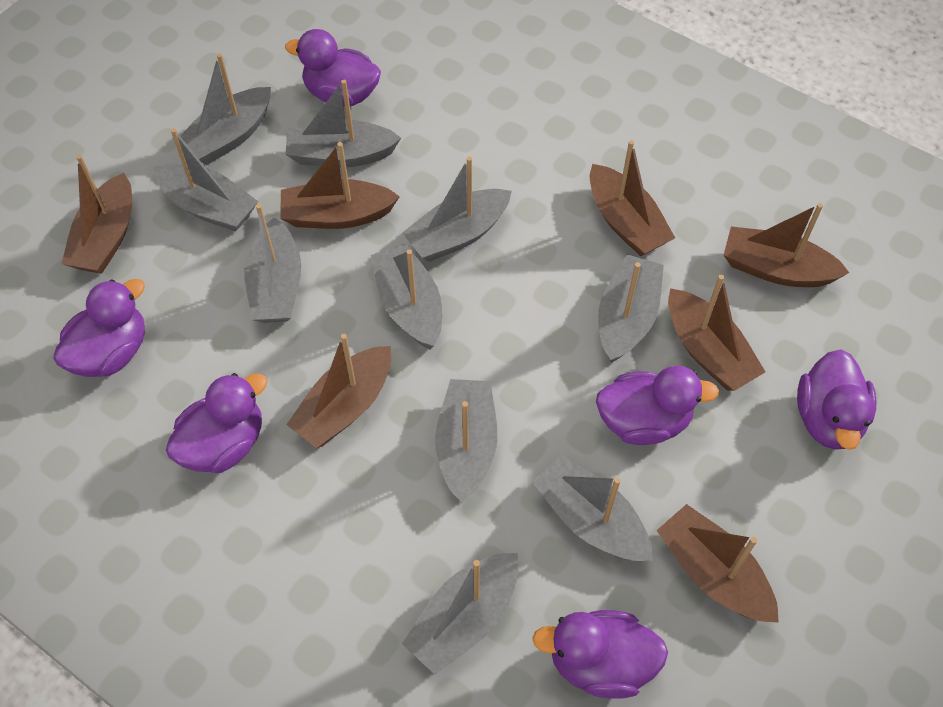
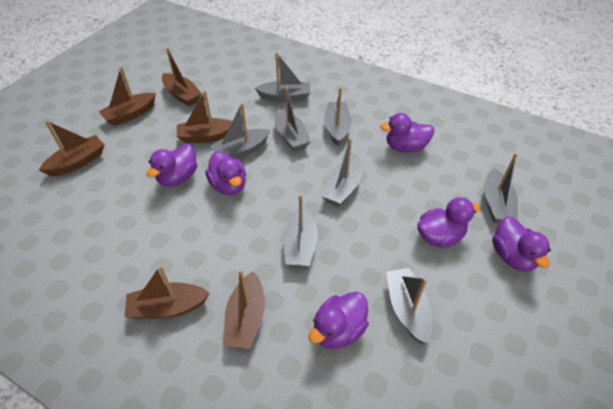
brown boat: [61,155,132,274] [281,142,400,229] [286,334,391,448] [590,140,675,256] [656,504,779,623] [668,275,766,391] [724,203,849,287] = 7 -> [39,120,105,176] [99,67,156,126] [125,266,210,319] [162,48,202,106] [177,91,232,143] [224,269,265,349] = 6
grey boat: [153,128,258,232] [174,53,271,165] [244,204,301,323] [286,80,401,167] [371,243,442,349] [402,157,512,262] [402,553,519,675] [435,379,497,502] [532,455,653,561] [598,254,664,363] = 10 -> [210,103,270,159] [255,52,310,102] [275,87,311,152] [283,194,318,268] [321,138,362,207] [324,87,352,146] [386,268,433,344] [484,153,518,223] = 8

